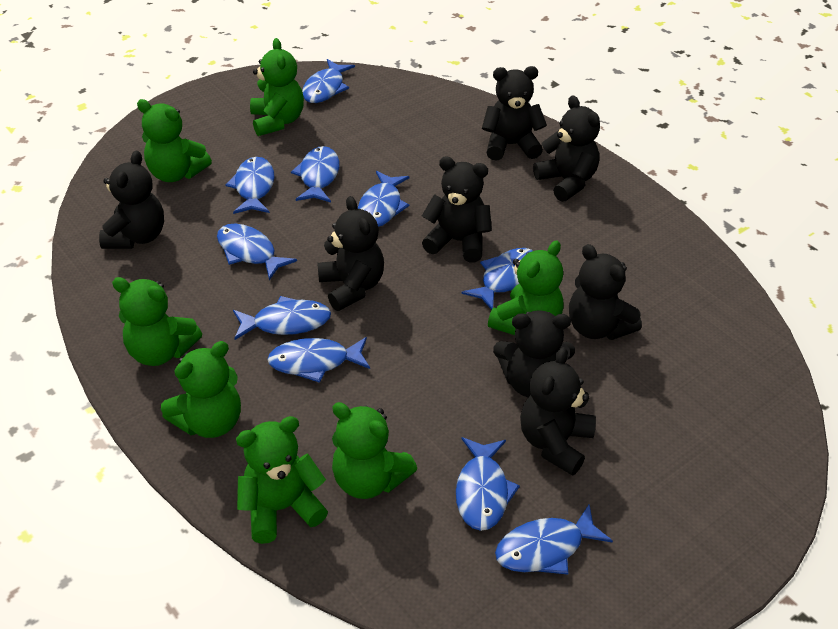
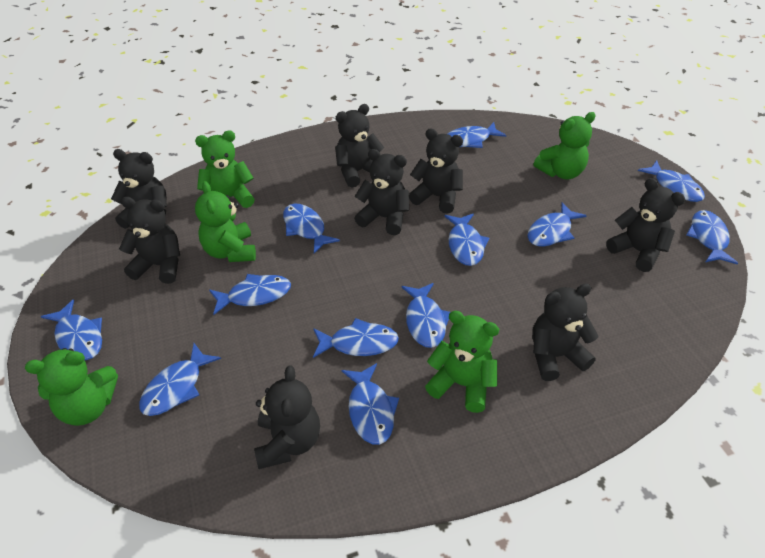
blue fish: [217,224,297,280] [225,157,274,214] [233,296,331,340] [267,337,370,383] [291,146,340,202] [302,59,355,103] [357,171,410,227] [456,437,520,531] [462,248,533,310] [495,504,613,574] = 10 -> [41,299,102,360] [139,343,221,416] [209,274,291,315] [283,204,340,253] [313,318,399,358] [342,363,399,445] [401,283,450,348] [445,214,490,266] [448,122,506,148] [527,202,587,247] [638,160,705,202] [687,210,738,264] = 12
green teddy bear: [112,277,202,366] [137,99,212,182] [161,341,241,438] [236,416,328,544] [250,38,304,136] [332,402,417,499] [488,240,564,335] = 7 -> [25,348,118,426] [195,130,255,208] [195,181,256,262] [425,311,499,413] [533,112,596,179] = 5

